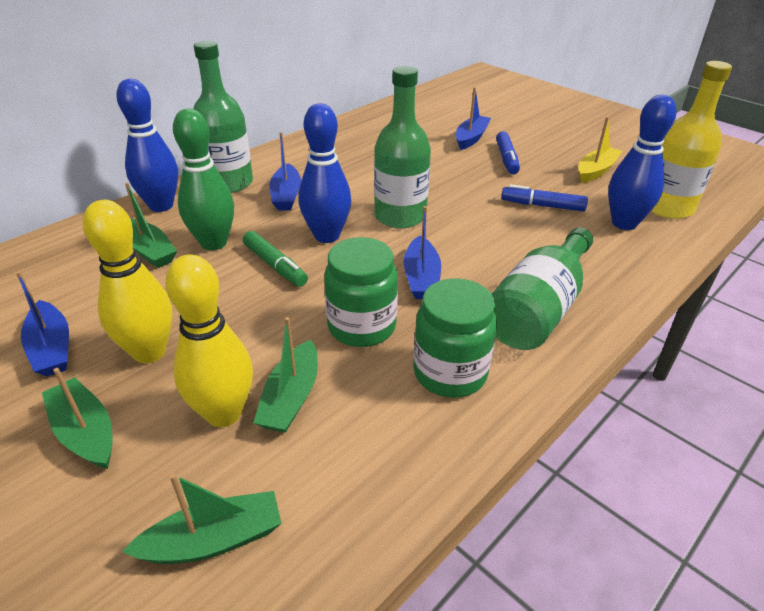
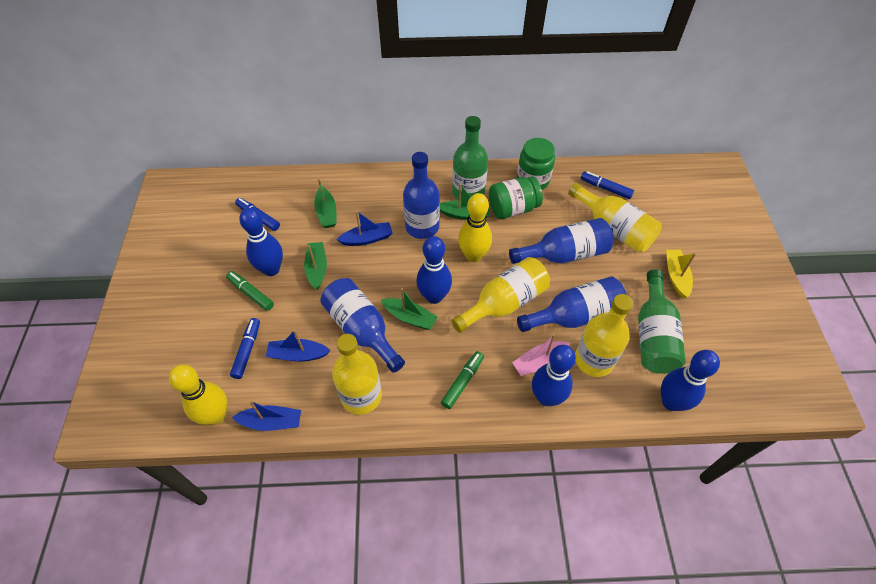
blue boat: [16,271,69,377] [269,132,301,211] [403,206,441,299] [456,87,491,150] = 4 -> [232,400,301,431] [266,330,331,362] [336,211,393,246] = 3
blue bottle: none = 0 -> [320,278,405,373] [403,152,440,239] [509,218,613,264] [517,276,626,332] = 4
blue bowling pin: [116,79,178,212] [299,103,351,243] [608,95,677,230] = 3 -> [239,208,283,276] [416,236,452,304] [532,345,576,406] [661,350,720,411] = 4
blue marker: [496,131,520,174] [501,184,588,211] = 2 -> [230,318,260,379] [235,198,280,231] [581,171,634,199] = 3
green bottle: [193,41,253,193] [374,66,431,228] [492,227,593,350] = 3 -> [452,116,488,200] [638,269,686,374] = 2
green bowling pin: [173,109,234,250] = 1 -> none = 0
green marker: [243,231,308,287] = 1 -> [226,271,274,311] [441,351,484,409] = 2
pink boat: none = 0 -> [512,334,570,376] = 1
yellow bottle: [651,61,732,219] = 1 -> [332,334,382,415] [451,257,550,333] [568,183,662,253] [575,294,633,377] = 4

